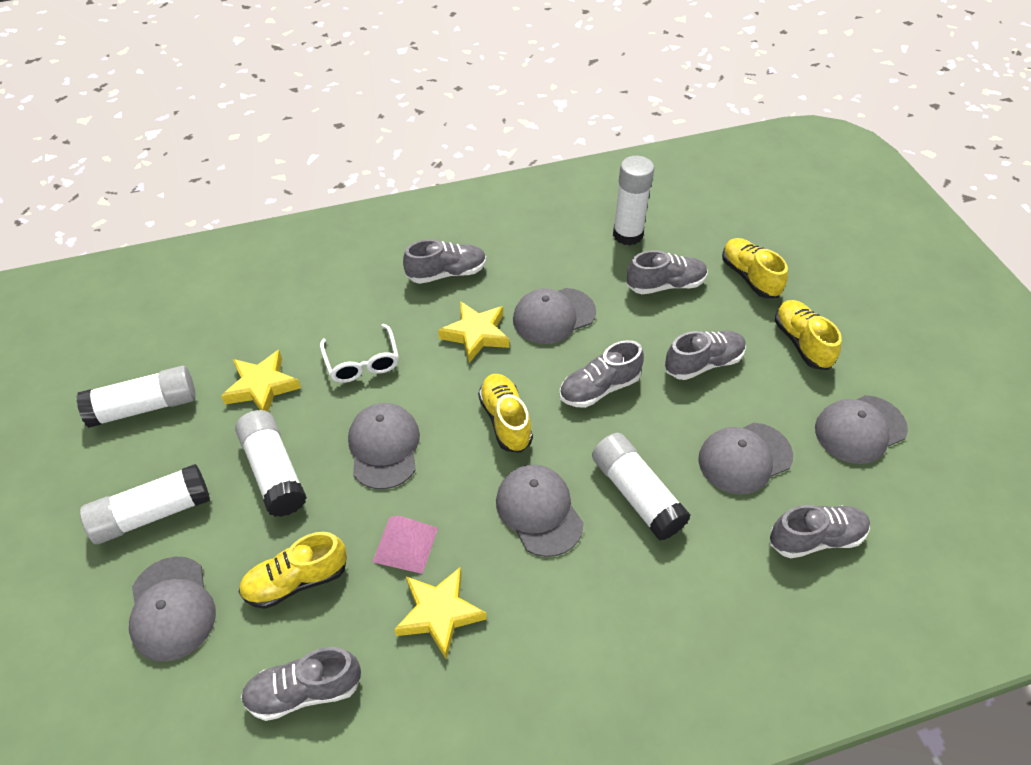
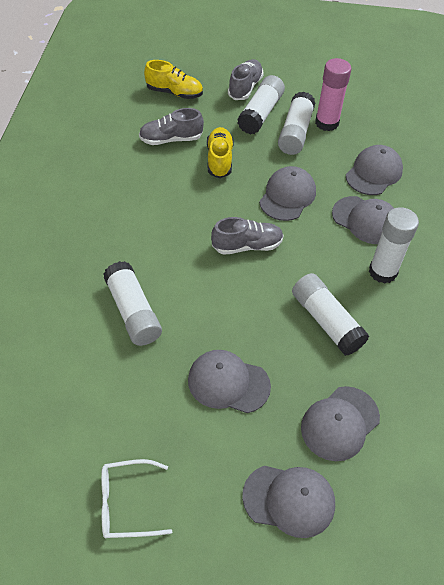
grey shoe: [241,647,361,721] [403,240,486,284] [559,340,644,408] [627,250,708,294] [665,331,746,380] [770,505,870,559] = 6 -> [139,108,204,145] [211,217,283,255] [228,59,264,100] = 3
pink glue stick: none = 0 -> [315,58,352,131] = 1
pink pyramid: [373,516,438,574] = 1 -> none = 0
yellow shoe: [239,532,347,609] [478,374,533,453] [722,238,788,298] [775,300,842,370] = 4 -> [144,60,203,99] [207,127,234,178] = 2
yellow star: [221,350,301,412] [394,567,487,659] [438,301,510,363] = 3 -> none = 0

